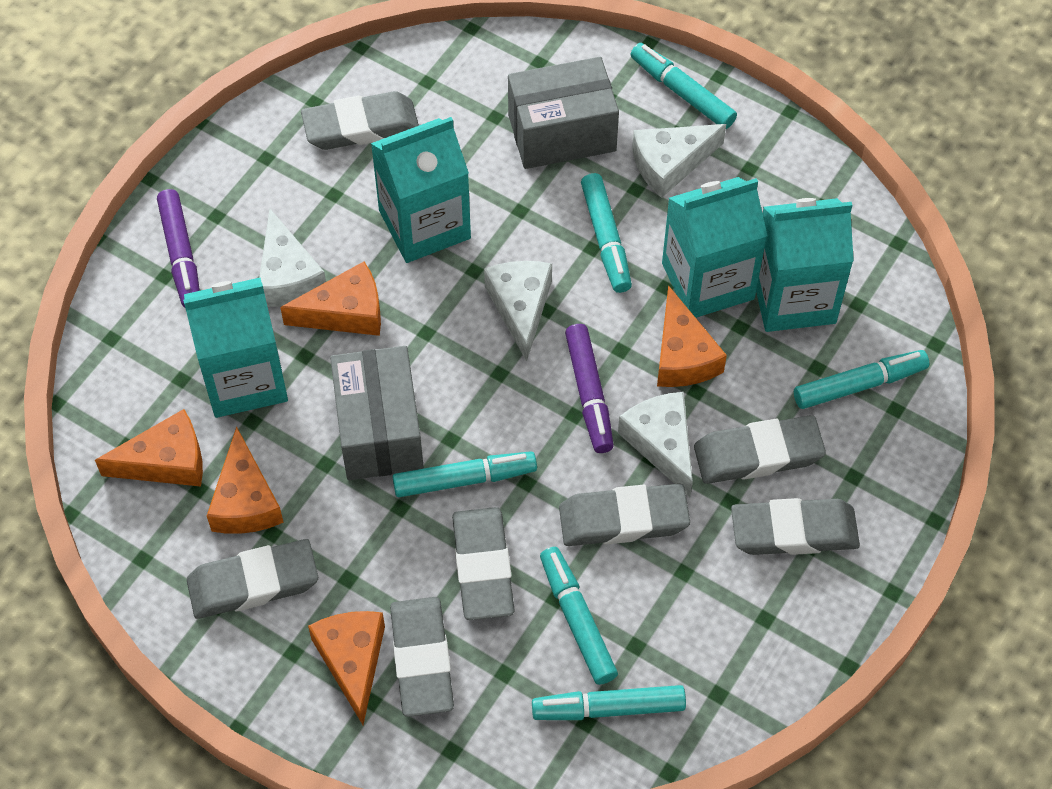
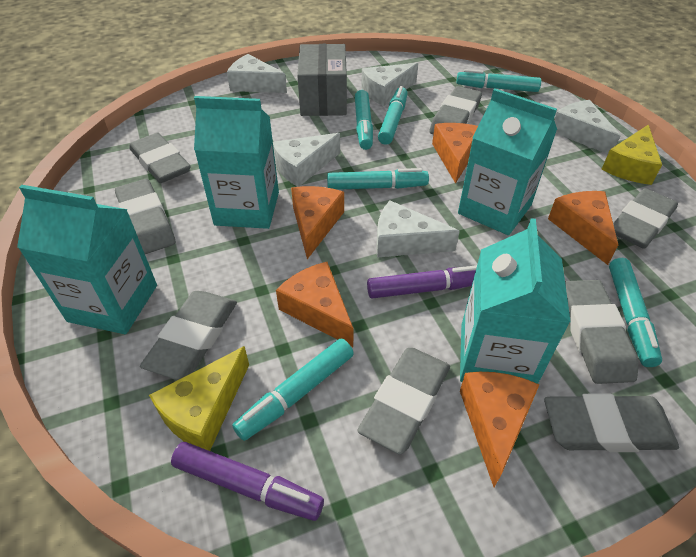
grey box: [330,346,424,480] [508,57,619,169] = 2 -> [297,44,347,116] = 1
grey eraser: [187,539,318,619] [301,91,419,150] [390,597,454,717] [452,507,515,620] [559,484,690,546] [694,415,826,484] [731,498,860,555] = 7 -> [115,179,175,254] [129,133,191,183] [140,291,237,380] [357,348,450,455] [429,86,482,134] [544,393,679,452] [565,280,639,384] [613,188,678,249] = 8
white cheese: [259,209,326,307] [484,261,552,362] [618,392,693,497] [632,124,726,198] = 4 -> [227,54,287,93] [273,133,340,187] [361,63,418,106] [376,201,460,258] [554,100,621,154] = 5
yellow cheese: none = 0 -> [149,346,249,451] [601,125,662,185] = 2

